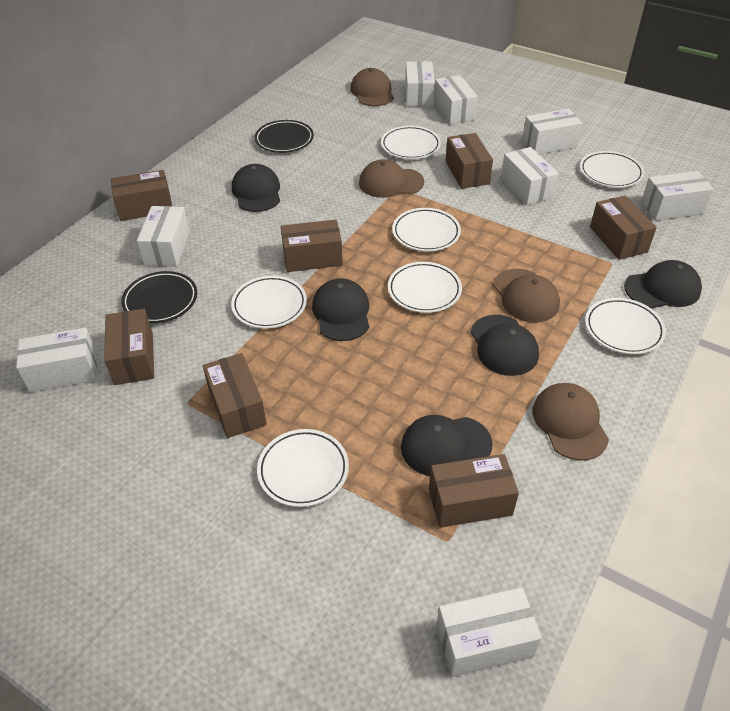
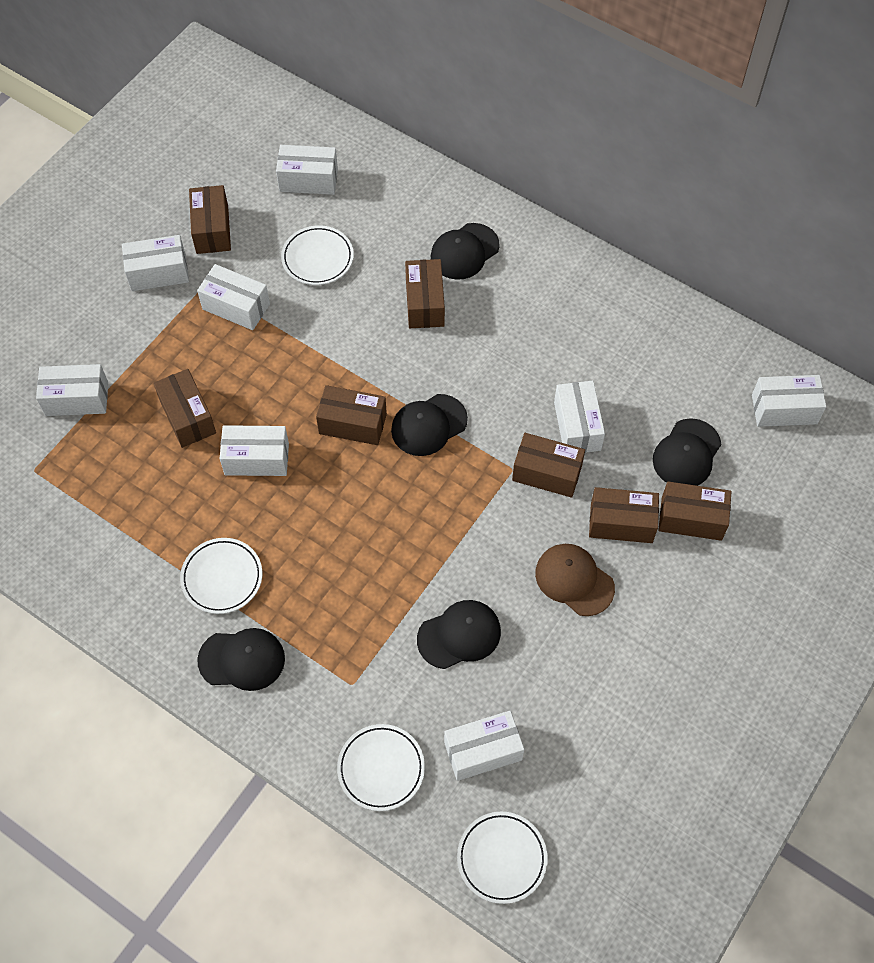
black plate: [121,271,197,323] [255,120,314,153] = 2 -> none = 0
brown cap: [350,68,394,106] [359,159,424,198] [493,269,560,322] [532,383,609,461] = 4 -> [535,544,615,616] = 1
white plate: [231,276,307,329] [257,429,349,507] [381,126,441,159] [388,262,462,313] [392,208,461,252] [580,151,644,188] [585,298,666,354] = 7 -> [180,538,262,614] [281,225,354,285] [337,724,425,811] [457,811,548,904] = 4

